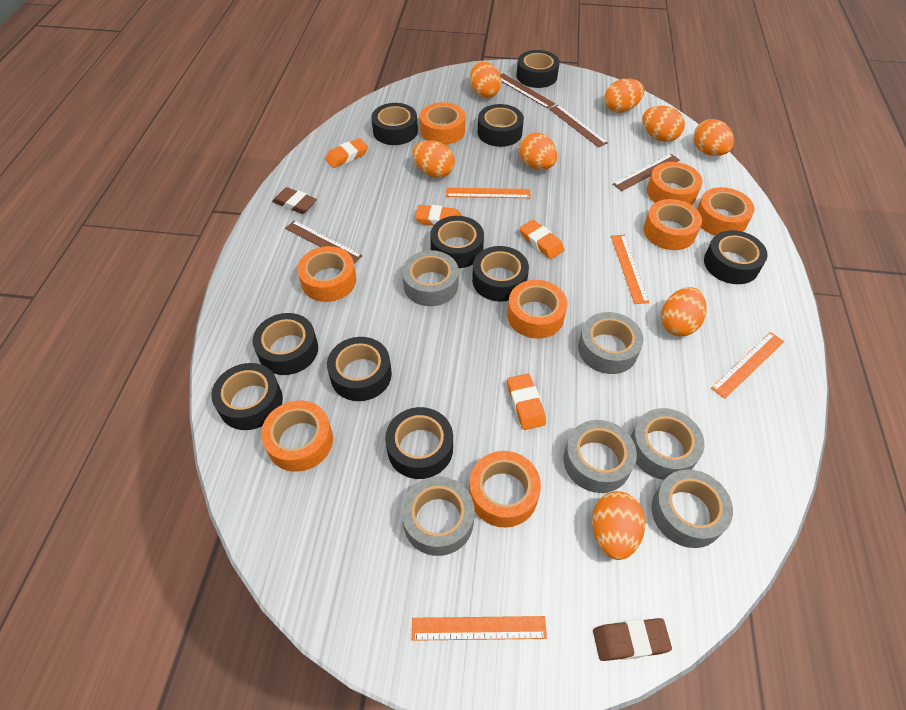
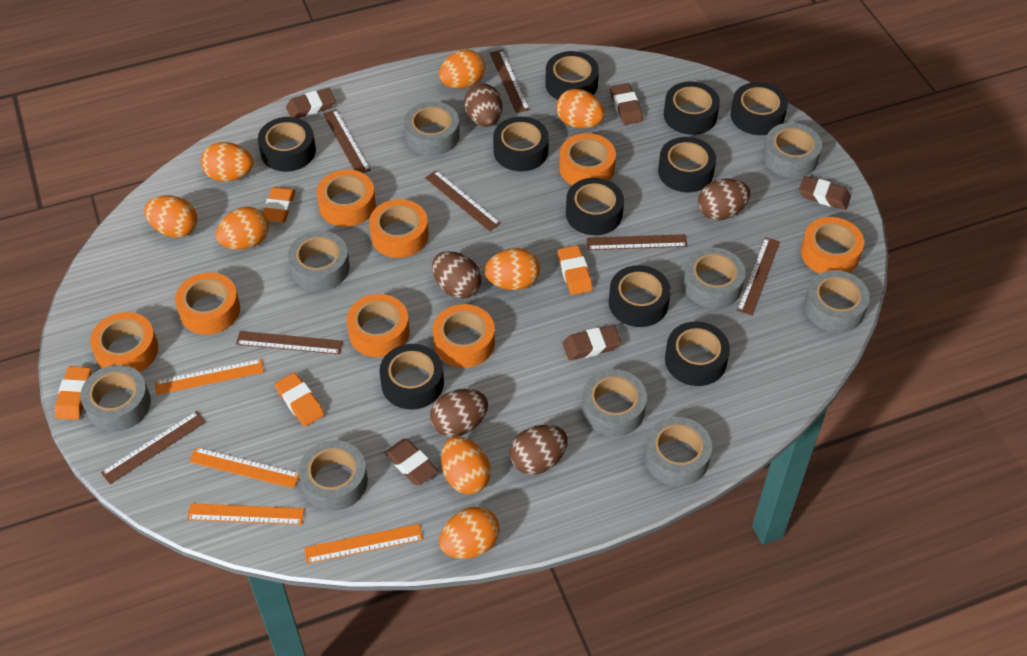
brown egg: none = 0 -> [430,389,488,437] [432,251,482,299] [464,83,503,127] [510,425,568,475] [698,178,750,221] = 5
brown eraser: [272,187,317,214] [593,618,672,661] = 2 -> [286,88,336,118] [384,439,438,485] [563,325,621,360] [610,83,643,125] [799,176,851,210] = 5
brown ruler: [285,220,363,264] [500,73,555,109] [549,105,608,148] [613,154,680,191] = 4 -> [101,411,206,484] [236,331,343,355] [323,109,371,173] [425,170,501,231] [490,50,530,113] [587,234,687,250] [737,237,780,316] = 7
grey tape: [401,477,474,556] [402,250,459,306] [563,420,637,493] [578,312,643,374] [631,408,704,480] [651,469,733,548] = 6 -> [80,365,151,432] [288,231,350,291] [299,440,368,511] [404,101,460,156] [582,369,647,436] [644,417,712,486] [683,247,745,308] [763,123,822,178] [804,270,870,332] = 9

